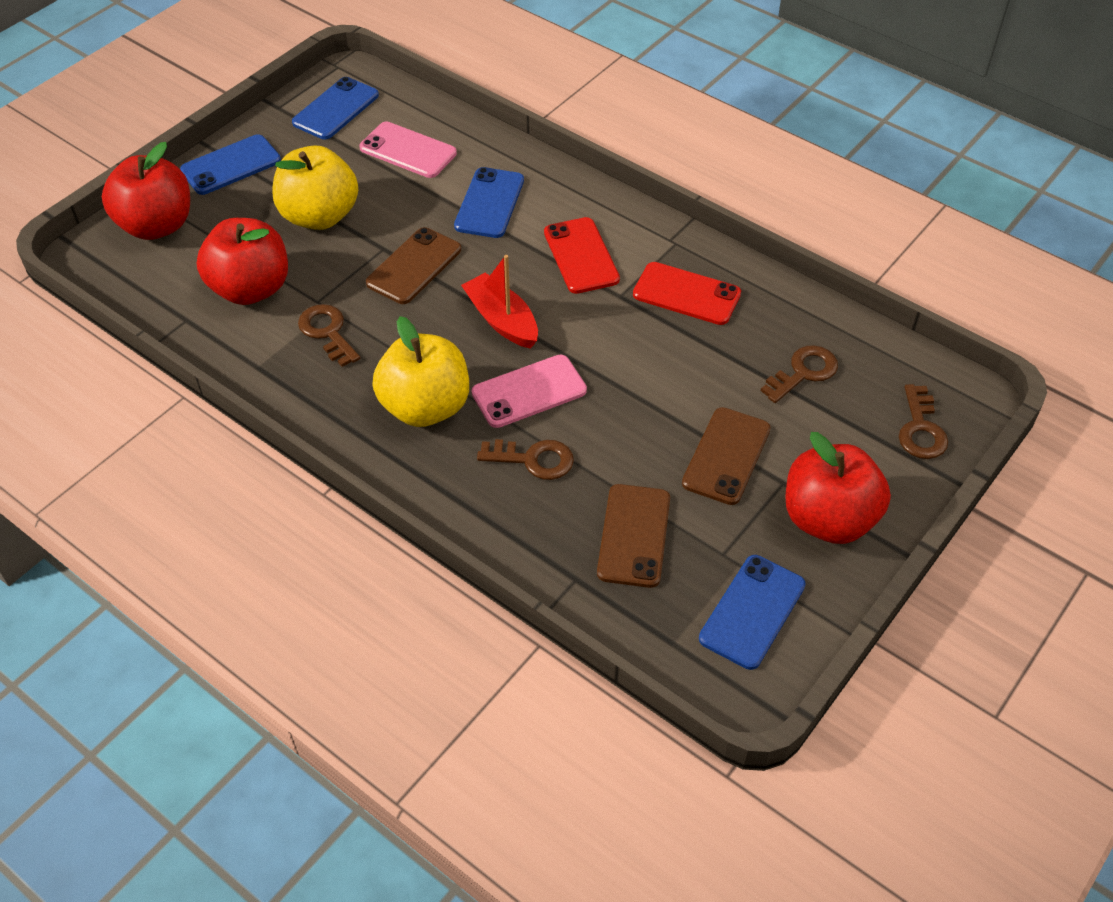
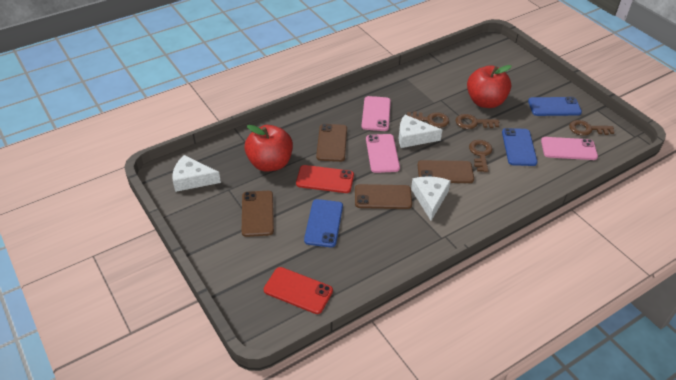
blue phone: [180,134,281,195] [292,77,379,139] [454,167,524,238] [699,555,806,670] = 4 -> [304,199,343,247] [502,128,538,166] [528,97,582,116] = 3
brown phone: [366,227,461,304] [597,484,670,588] [682,407,771,505] = 3 -> [242,191,274,237] [316,124,347,162] [355,184,412,209] [418,160,474,183] = 4
pink phone: [360,122,457,178] [472,355,587,428] = 2 -> [362,96,391,131] [366,134,400,173] [541,137,598,160] = 3
red apple: [102,142,190,240] [197,218,288,305] [785,432,891,544] = 3 -> [244,125,293,171] [467,65,512,108] = 2
red boat: [461,255,538,349] = 1 -> none = 0
white cheese: none = 0 -> [172,155,221,192] [399,115,442,148] [411,176,451,221] = 3
yellow apple: [272,145,358,230] [372,316,469,427] = 2 -> none = 0

